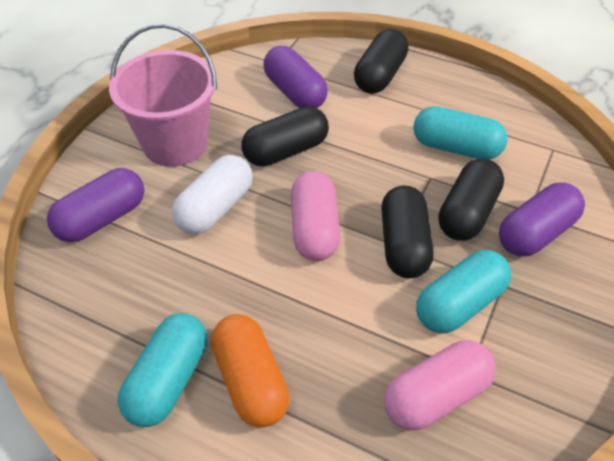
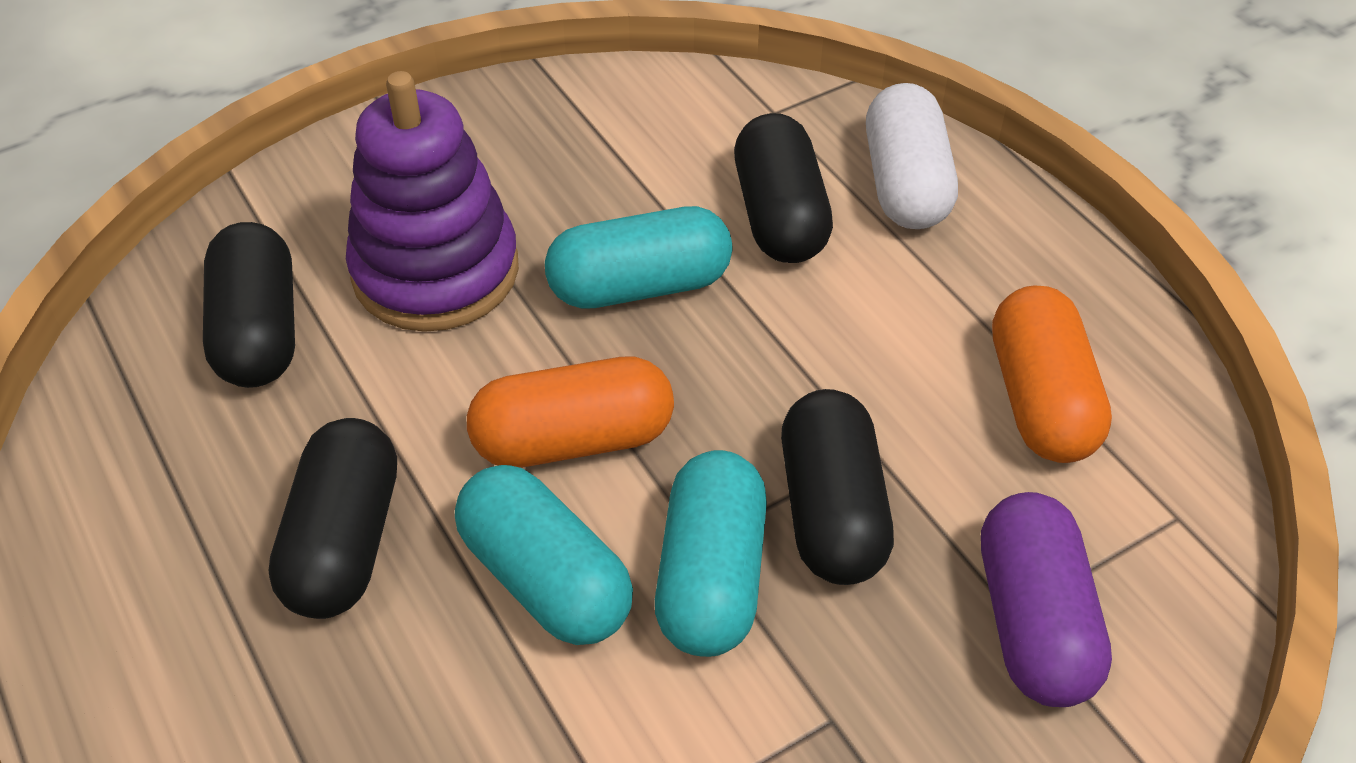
orange capsule: [211,314,290,428] = 1 -> [467,357,674,468] [992,285,1112,463] = 2
pink bucket: [109,23,217,167] = 1 -> none = 0
pink capsule: [291,171,340,261] [384,340,496,430] = 2 -> none = 0
purple capsule: [47,168,144,242] [263,46,328,108] [499,182,585,257] = 3 -> [981,492,1112,707] = 1
purple stacking toy: none = 0 -> [346,71,519,332] = 1

